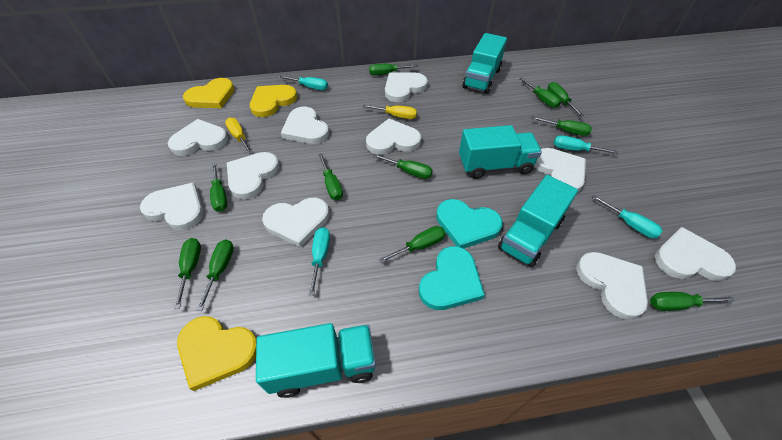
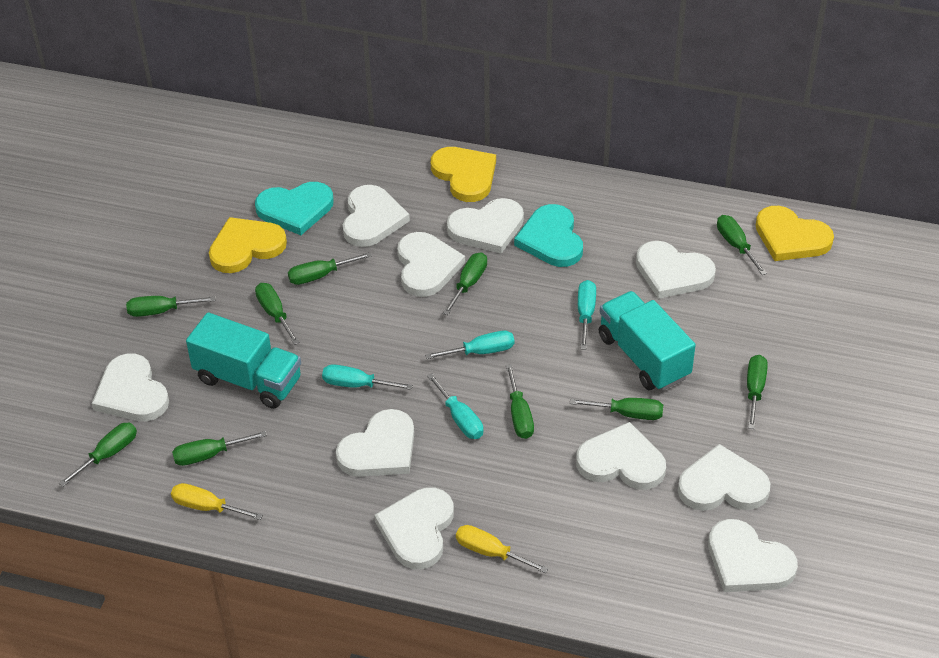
green screwdriver: [174,238,201,309] [196,239,234,311] [210,163,227,212] [318,154,343,200] [369,64,418,75] [373,154,433,179] [378,226,445,263] [519,77,561,108] [532,116,592,136] [547,82,584,117] [650,292,735,311] = 11 -> [59,423,137,487] [126,296,215,317] [172,431,267,466] [255,283,300,345] [288,252,372,285] [443,252,487,315] [506,364,534,439] [570,398,663,420] [717,215,767,275] [747,355,768,429] = 10
turquoise truck: [256,323,376,398] [459,125,542,179] [462,33,507,94] [498,175,578,267] = 4 -> [186,313,301,409] [599,291,696,391] = 2

